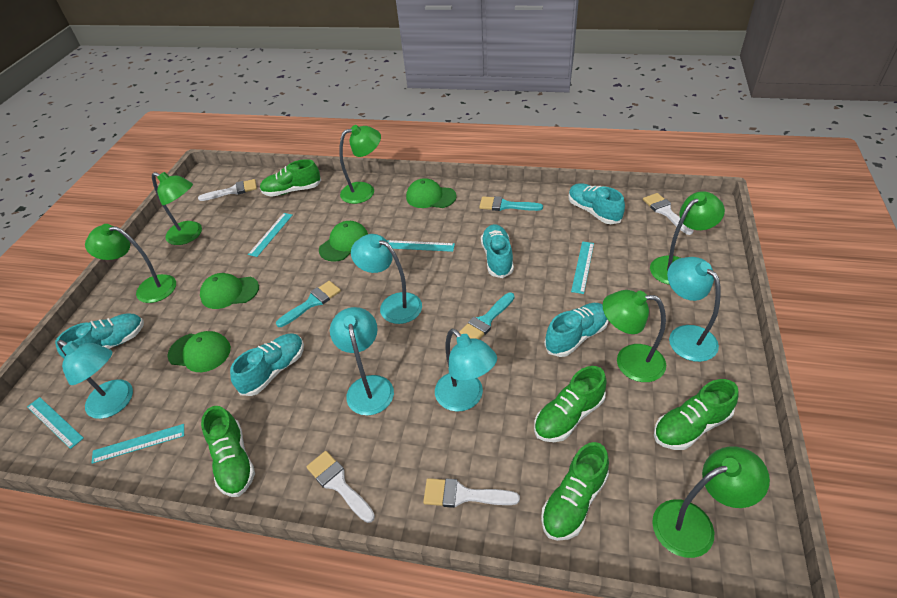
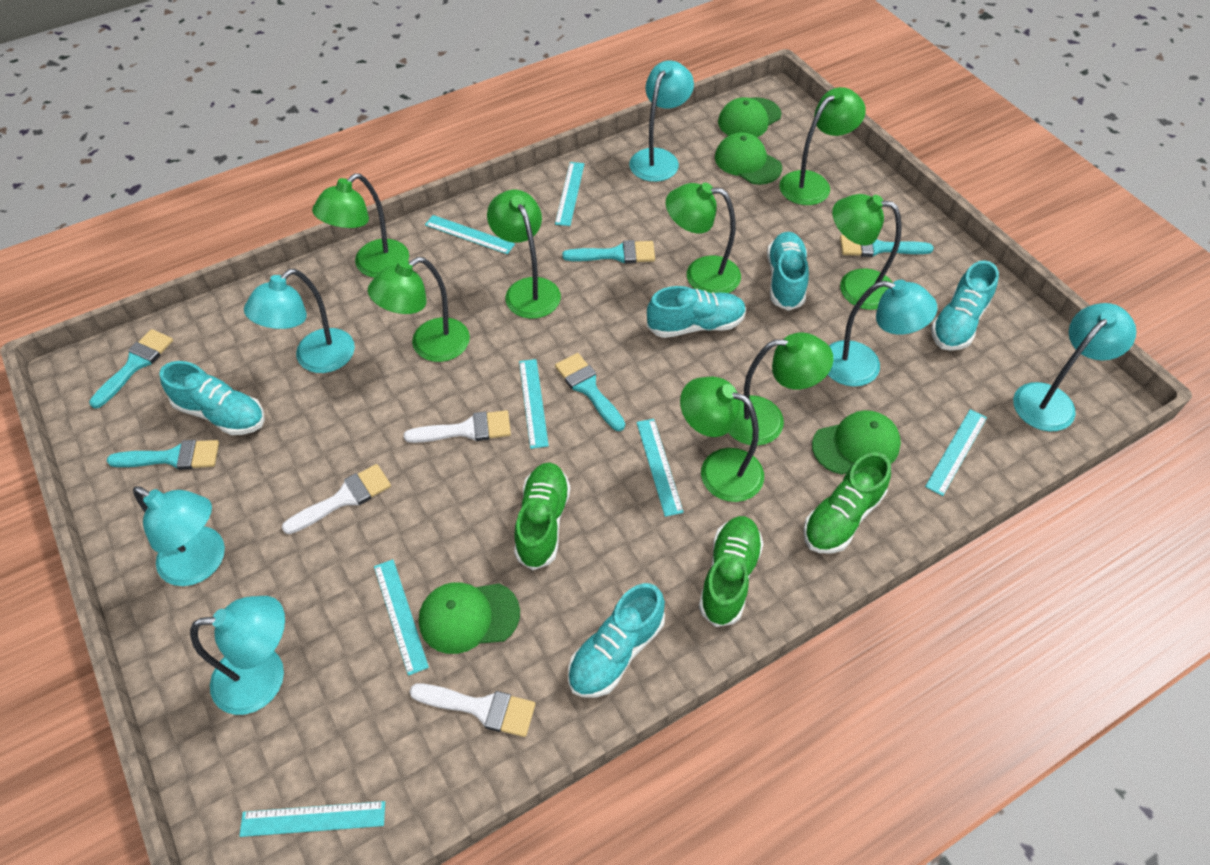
green lamp: [85,224,176,303] [152,172,202,245] [339,125,381,204] [602,290,666,382] [650,191,725,285] [652,447,770,558] = 6 -> [312,173,409,278] [368,257,470,362] [487,190,561,319] [666,183,741,293] [680,377,764,502] [728,332,833,446] [779,87,866,205] [832,194,902,310] = 8
green shoe: [201,406,255,497] [260,159,321,197] [534,366,607,442] [541,442,609,541] [654,379,739,450] = 5 -> [514,462,570,570] [699,516,764,627] [803,452,891,554] = 3
turquoise brush: [276,281,341,327] [459,292,515,340] [479,196,543,211] = 3 -> [89,329,173,408] [107,440,219,470] [555,353,625,431] [562,240,655,264] [840,235,934,257] = 5
turquoise lamp: [57,340,133,419] [330,307,394,416] [351,234,422,324] [435,329,497,412] [667,257,721,362] = 5 -> [133,486,225,586] [190,596,285,715] [244,269,355,373] [629,60,694,182] [828,280,937,387] [1013,303,1137,432] = 6
turquoise ruler: [27,397,84,449] [91,424,184,464] [248,213,293,257] [387,240,455,252] [571,241,594,294] = 5 -> [239,801,385,837] [374,559,429,676] [425,215,515,254] [519,359,549,449] [555,162,584,226] [636,419,684,517] [925,409,987,496] = 7
white brush: [198,179,257,201] [306,451,375,523] [423,478,520,508] [643,193,694,235] = 4 -> [282,464,391,534] [404,410,511,443] [410,684,535,737] = 3

